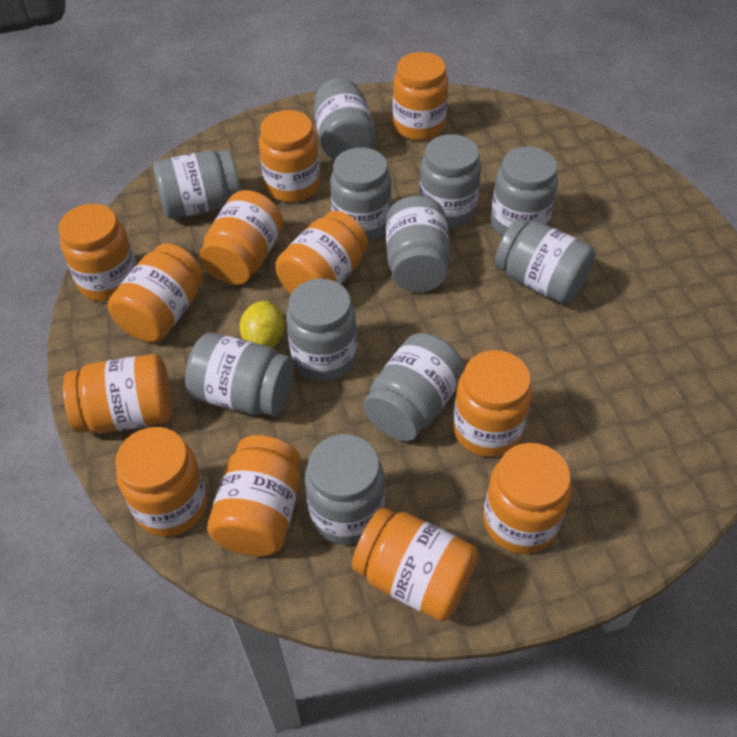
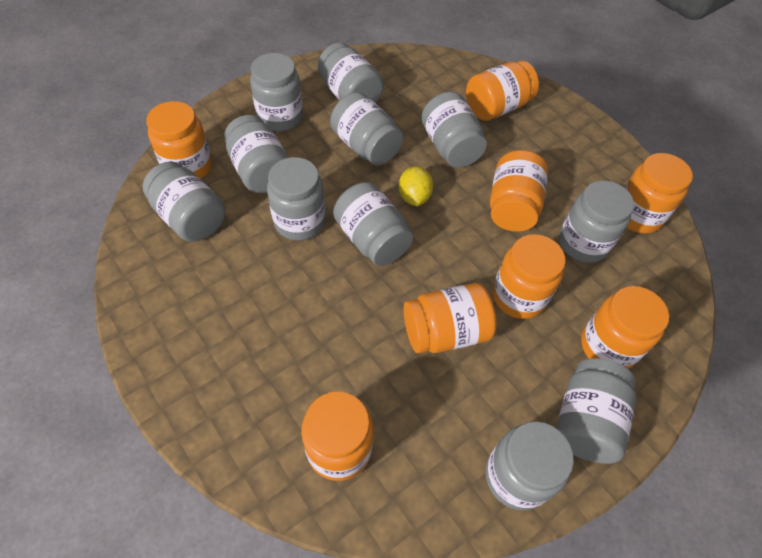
orange jar: [58,204,136,302] [63,354,172,434] [108,243,204,342] [115,427,208,537] [200,190,283,285] [207,435,301,557] [259,110,320,202] [275,211,368,294] [352,507,478,621] [393,52,448,141] [453,350,532,457] [483,443,571,554] = 12 -> [146,101,212,179] [301,391,373,481] [404,283,497,353] [466,60,539,121] [490,150,548,232] [493,234,566,319] [581,286,669,369] [624,153,693,234] = 8

